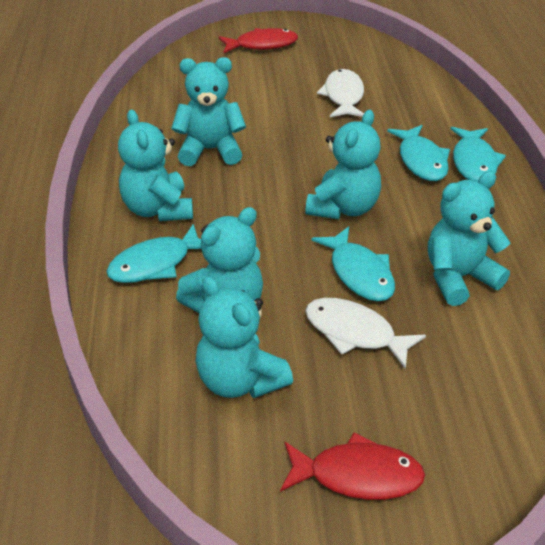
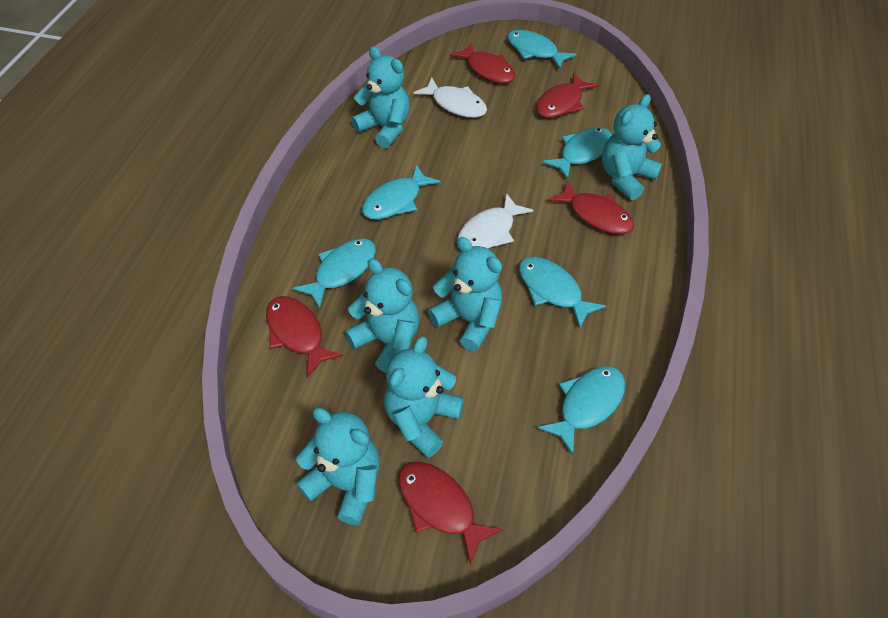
red fish: [218,28,298,53] [280,432,425,500] = 2 -> [266,296,343,377] [398,462,503,564] [450,42,515,83] [536,73,598,118] [548,180,634,234] = 5
turquoise fish: [106,224,201,283] [311,226,395,301] [387,125,450,181] [451,127,506,182] = 4 -> [292,239,376,309] [362,165,440,220] [507,30,576,69] [519,257,606,329] [537,367,625,455] [542,127,612,180] = 6

